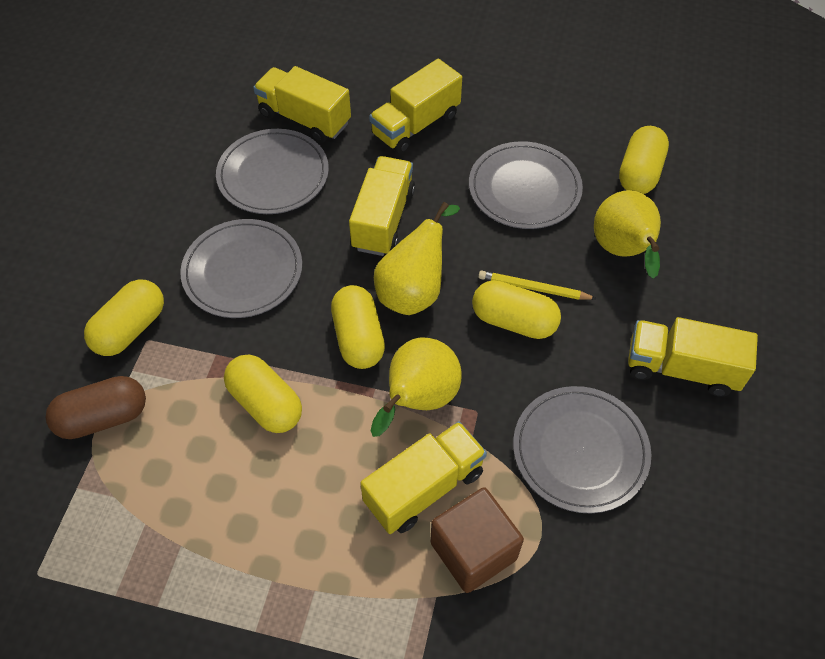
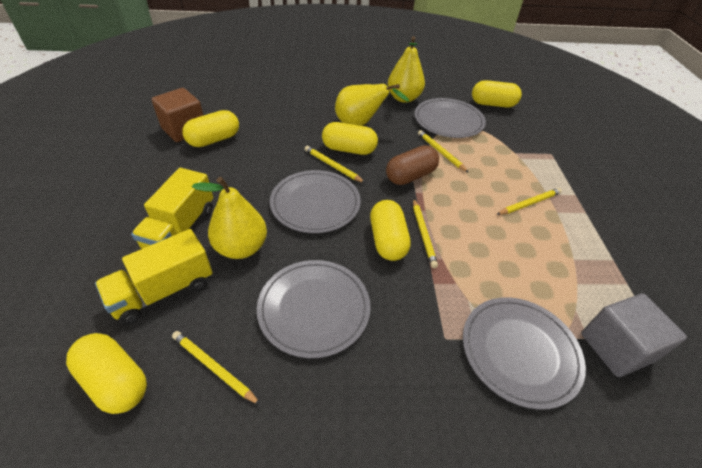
grey cube: none = 0 -> [581,293,687,377] = 1
yellow pencil: [478,270,597,300] = 1 -> [172,331,261,405] [305,146,365,183] [413,198,438,268] [418,130,469,173] [496,188,562,215] = 5
yellow truck: [253,66,351,143] [349,156,415,256] [360,421,487,534] [369,59,462,154] [628,317,758,397] = 5 -> [95,229,212,325] [131,168,213,249] = 2

